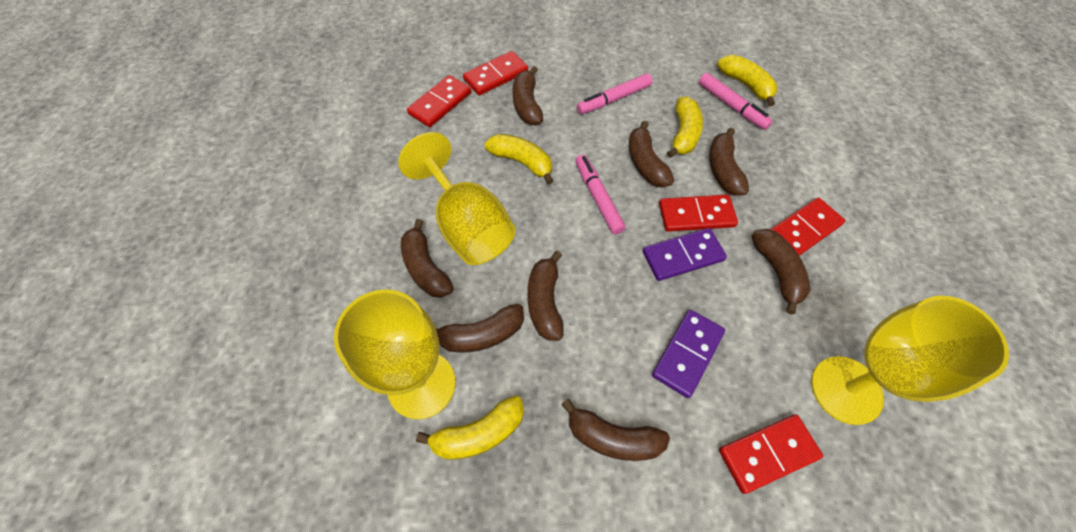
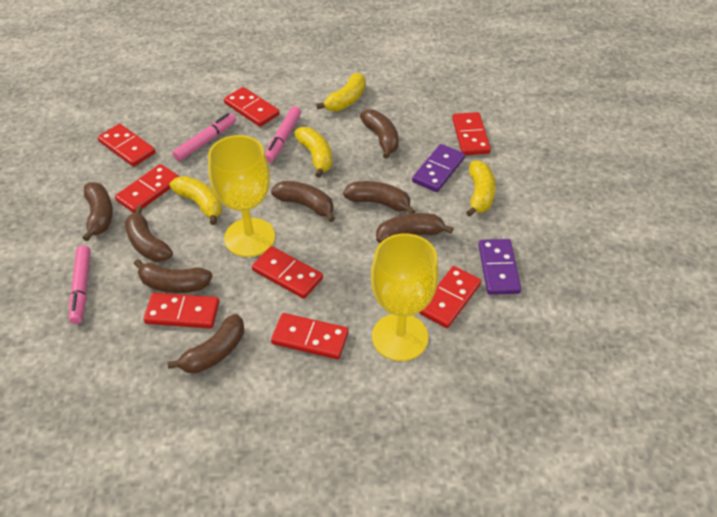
red domino: [407,75,471,127] [463,51,528,96] [659,194,738,232] [719,414,823,494] [770,197,846,256] = 5 -> [98,124,156,167] [115,164,180,213] [144,293,219,329] [224,87,280,127] [252,246,323,299] [271,313,349,359] [419,266,481,328] [452,112,491,155] = 8
yellow goblet: [334,289,456,420] [398,132,516,265] [811,296,1009,425] = 3 -> [208,135,275,257] [371,233,439,361] = 2

